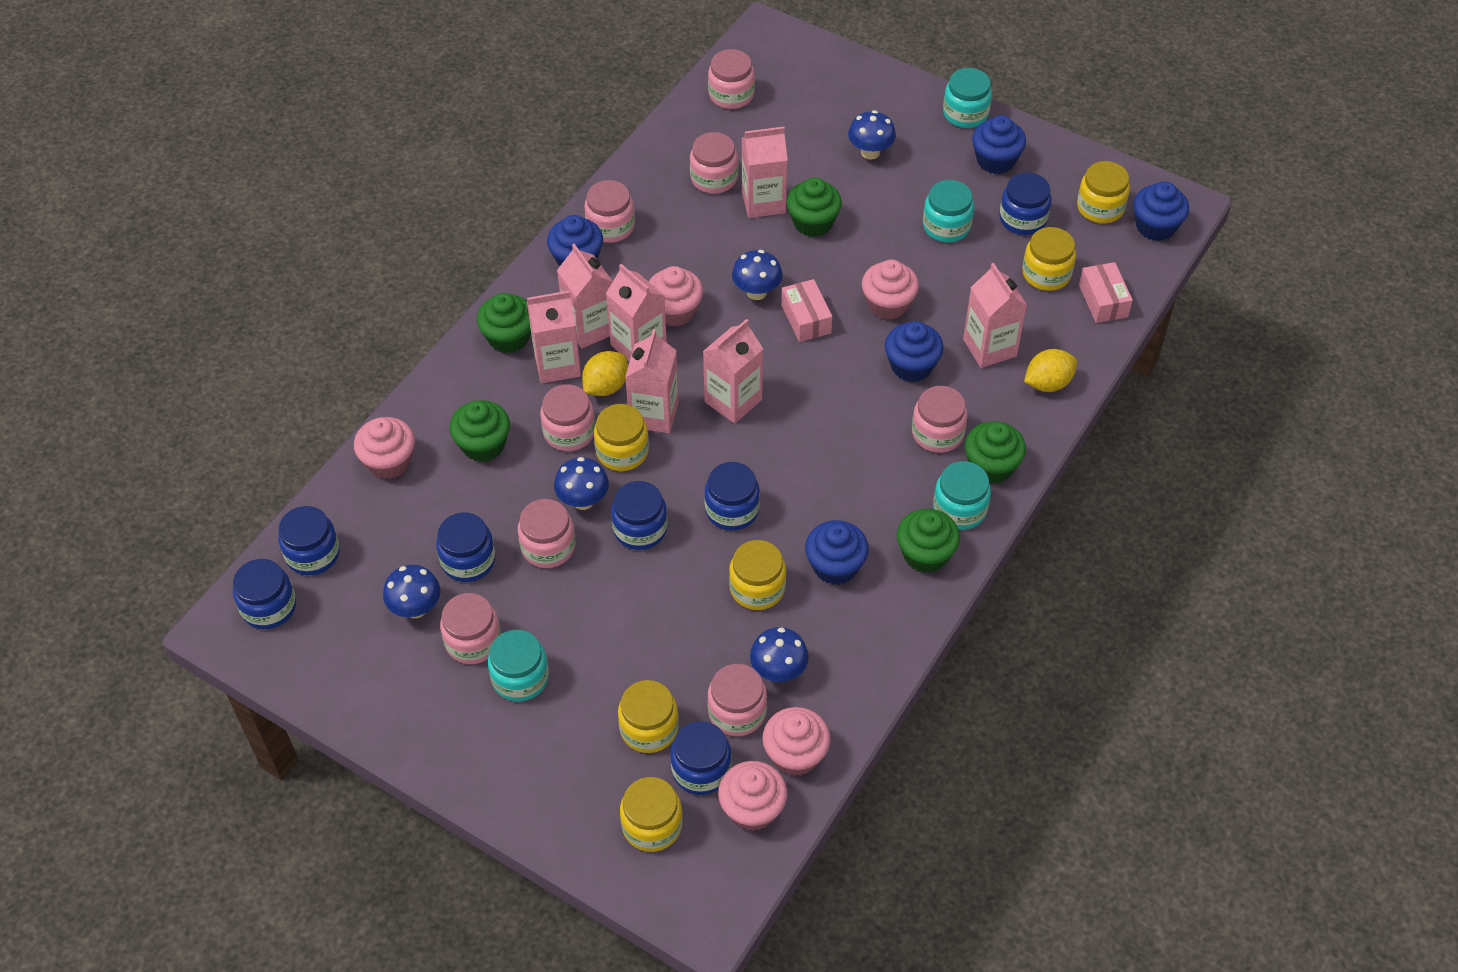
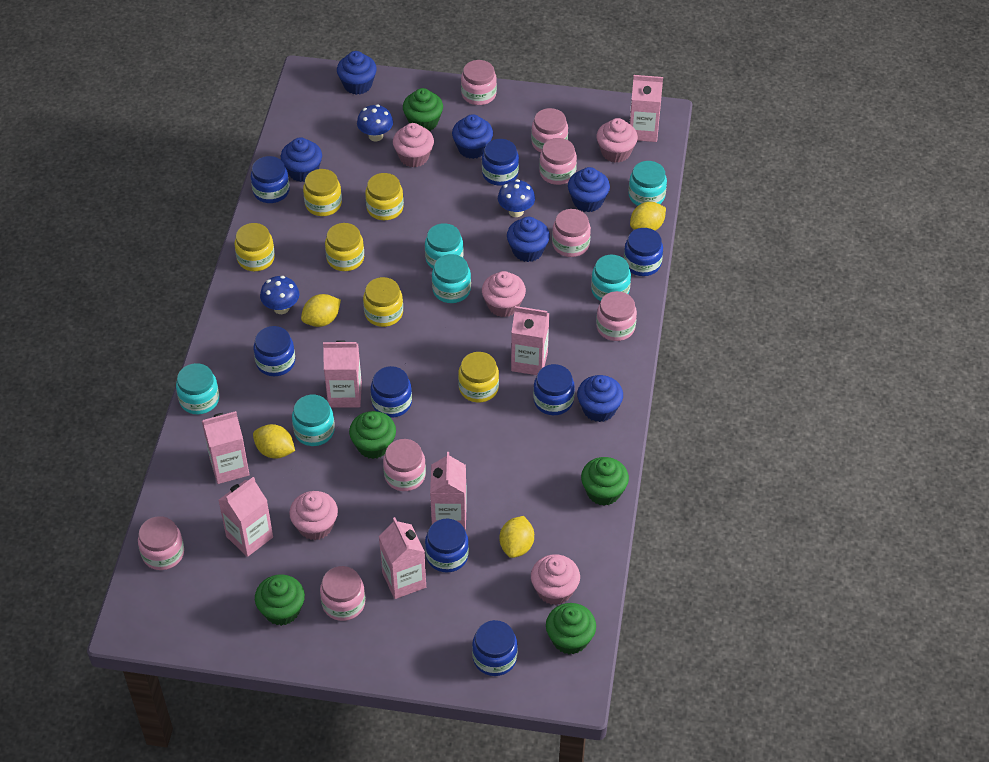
blue cupcake: [547,215,603,266] [805,520,869,585] [885,321,944,382] [972,115,1026,174] [1133,181,1189,241] = 5 -> [281,137,322,182] [337,51,377,95] [452,114,493,159] [507,217,550,262] [568,167,610,212] [577,375,623,422] = 6
blue jar: [233,559,296,629] [278,506,340,575] [436,513,496,582] [611,481,668,550] [670,721,732,795] [704,462,760,531] [999,172,1051,235] = 7 -> [251,156,290,203] [253,326,295,376] [371,366,412,417] [425,518,469,572] [472,620,518,676] [482,139,519,186] [533,364,575,415] [624,228,663,276] = 8
blue mushroom: [383,565,441,618] [554,457,609,510] [732,250,782,300] [750,627,809,682] [848,110,896,160] = 5 -> [260,276,299,314] [357,104,393,141] [498,179,535,217] = 3
pink box: [781,279,832,342] [1079,262,1133,323] = 2 -> none = 0
turquoise jar: [488,630,549,701] [923,180,974,242] [933,461,991,530] [943,68,992,128] = 4 -> [176,363,219,414] [292,395,335,446] [425,223,464,269] [432,254,471,303] [591,255,631,301] [629,161,667,206] = 6
yellow lemon: [582,351,628,396] [1024,349,1077,392] = 2 -> [253,424,295,459] [301,294,341,327] [499,516,534,558] [630,202,666,230] = 4

